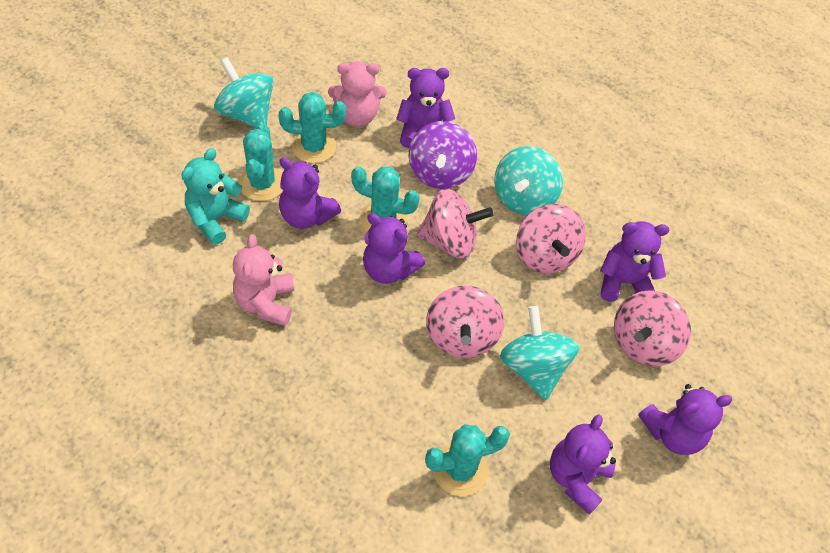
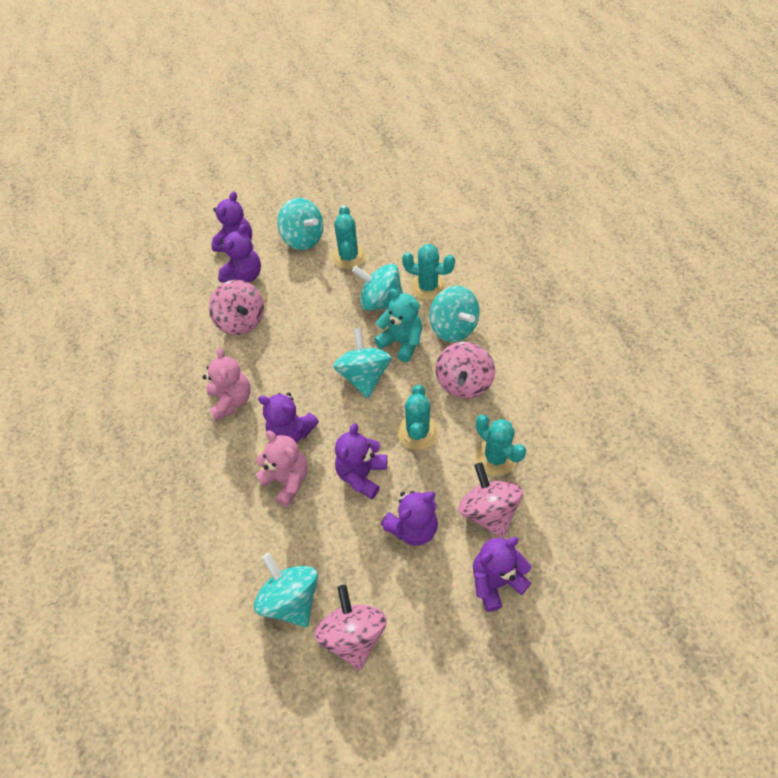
purple spinning top: [409,121,477,189] = 1 -> none = 0
turquoise spinning top: [214,57,274,128] [494,146,563,215] [500,306,579,400] = 3 -> [254,553,318,627] [277,198,324,250] [333,328,392,398] [352,264,403,311] [429,285,480,342] = 5

